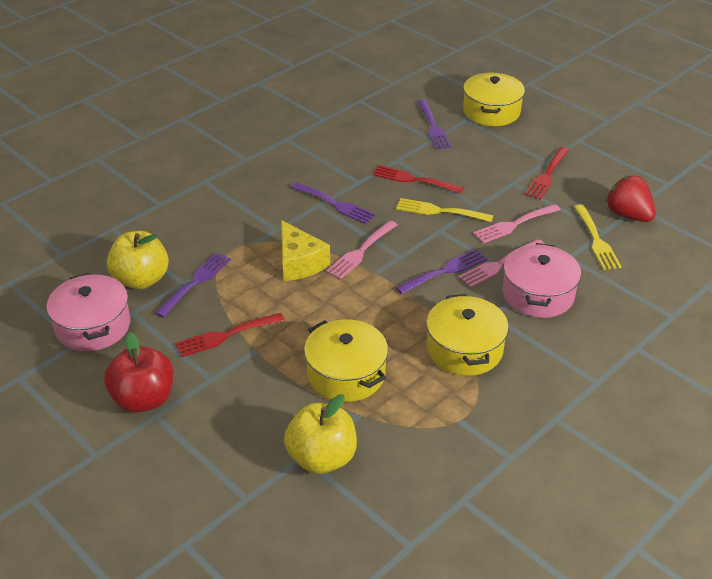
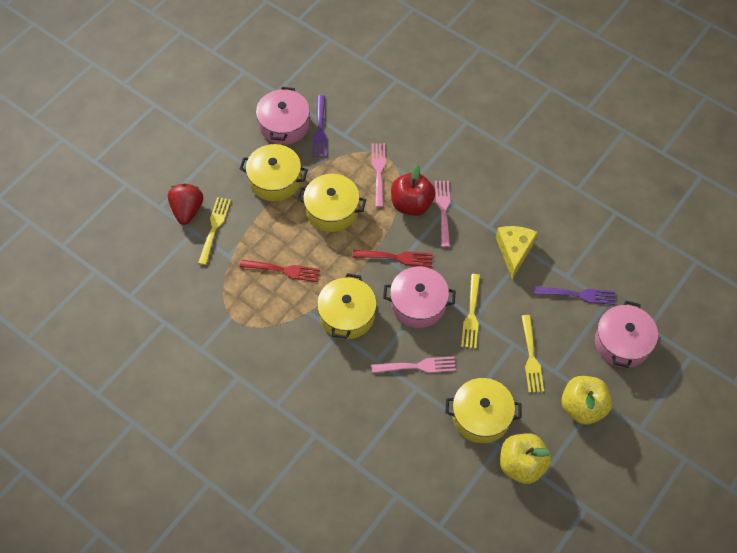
pink pot: [46,273,131,351] [503,243,581,318] = 2 -> [256,87,310,145] [383,267,455,328] [595,301,658,368] = 3
purple fork: [155,253,231,318] [291,182,376,224] [396,249,487,294] [417,100,451,149] = 4 -> [313,95,327,157] [534,287,615,305] = 2
red fork: [175,313,285,357] [372,165,464,194] [525,147,569,200] = 3 -> [240,259,320,282] [353,250,433,267] = 2
yellow fork: [396,198,493,222] [574,204,622,270] = 2 -> [198,197,231,265] [461,274,480,349] [521,315,544,393] = 3
yellow pot: [304,319,388,402] [426,294,509,376] [463,73,525,126] = 3 -> [240,144,308,201] [297,174,366,232] [317,273,377,339] [446,378,521,443] = 4

